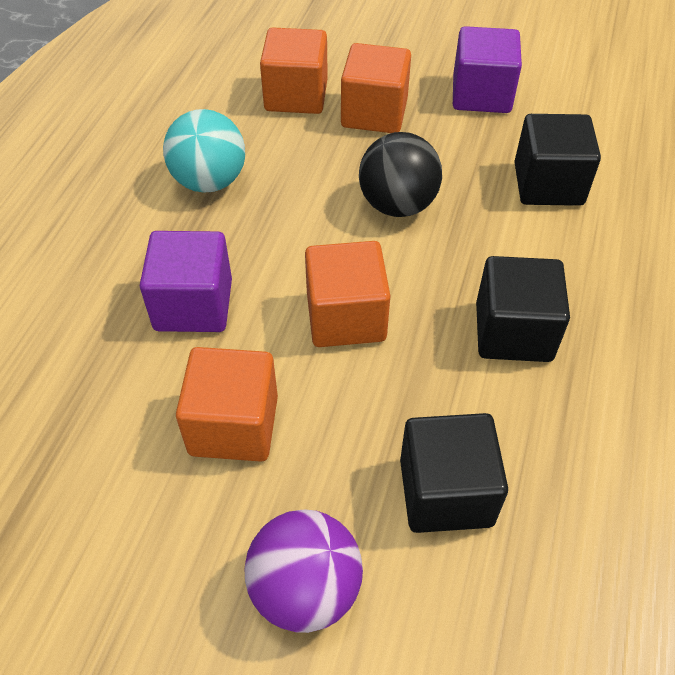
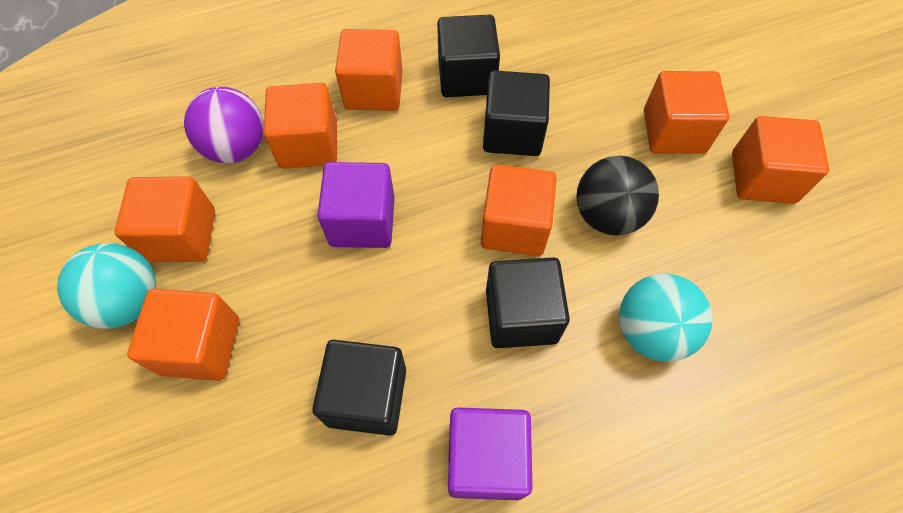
black cube: [400,413,508,533] [476,256,570,362] [514,114,601,206] = 3 -> [312,340,406,436] [437,15,500,97] [483,70,550,156] [486,257,570,348] = 4
orange cube: [176,347,278,462] [260,27,328,114] [305,241,390,347] [341,43,411,133] = 4 -> [114,176,215,262] [127,289,239,381] [264,83,337,169] [335,29,403,111] [481,165,557,256] [644,71,729,154] [732,116,829,204] = 7
turquoise ball: [163,109,245,192] = 1 -> [57,243,156,329] [619,274,713,362] = 2

